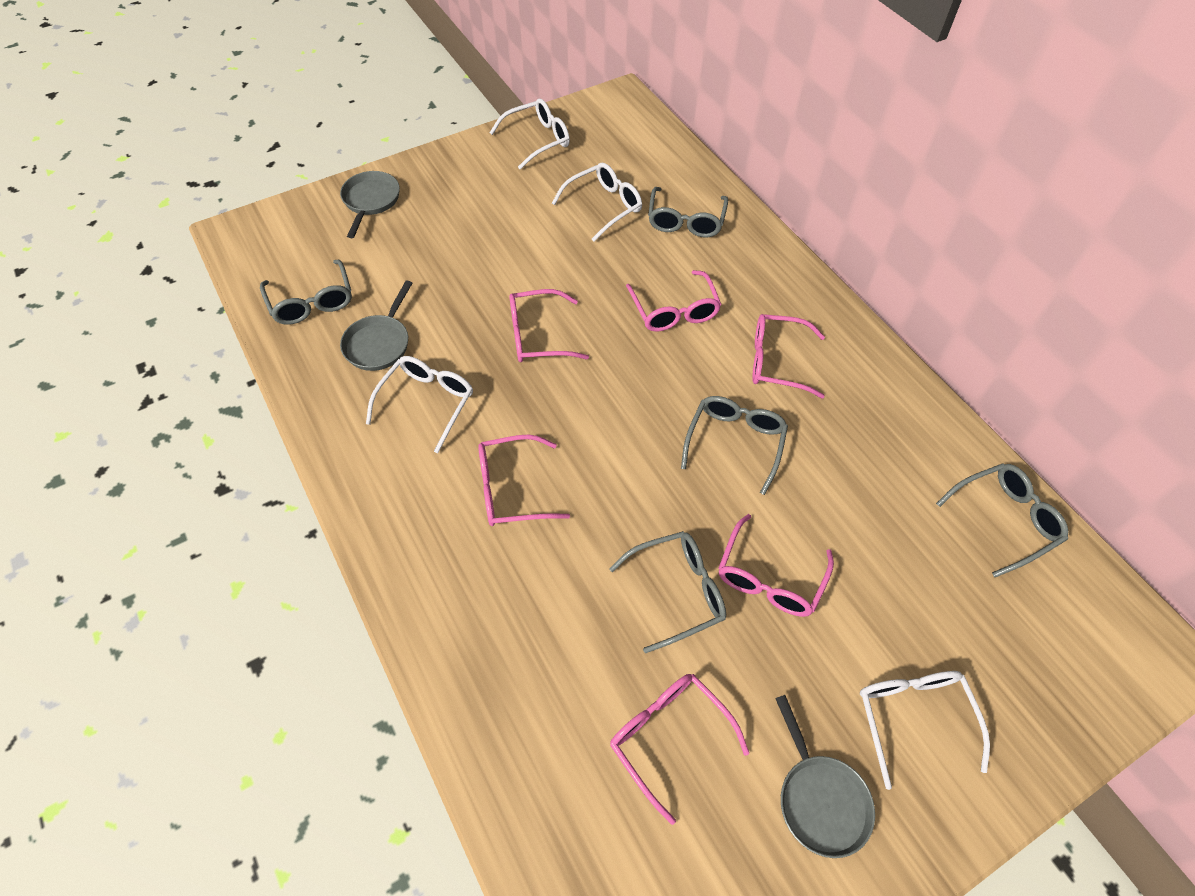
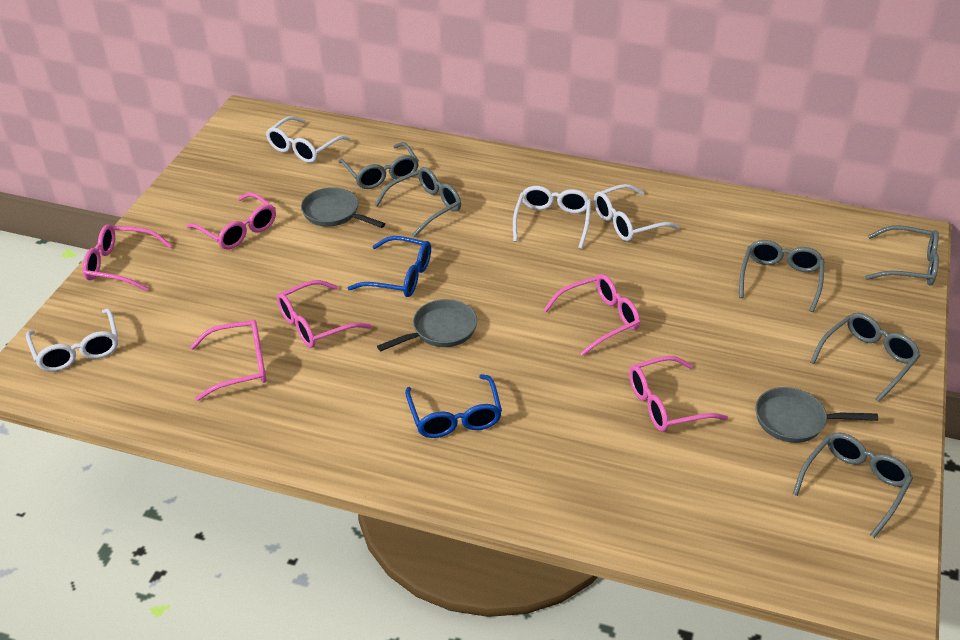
blue glasses: none = 0 -> [348,236,431,297] [405,374,502,438] = 2
grey glasses: [260,259,352,325] [609,531,726,654] [648,187,728,237] [681,396,788,495] [936,463,1069,577] = 5 -> [339,142,419,189] [375,167,461,237] [739,240,824,312] [793,432,913,538] [810,313,921,402] [865,225,939,286] = 6

